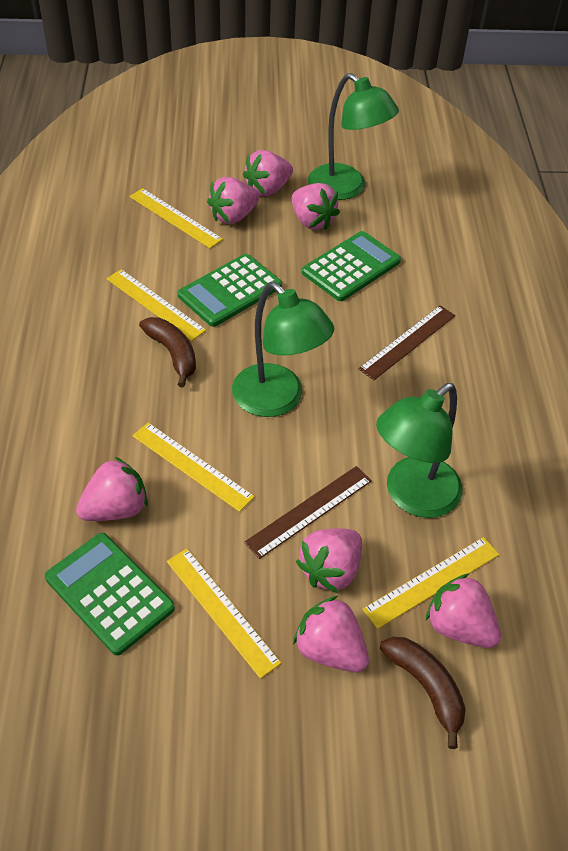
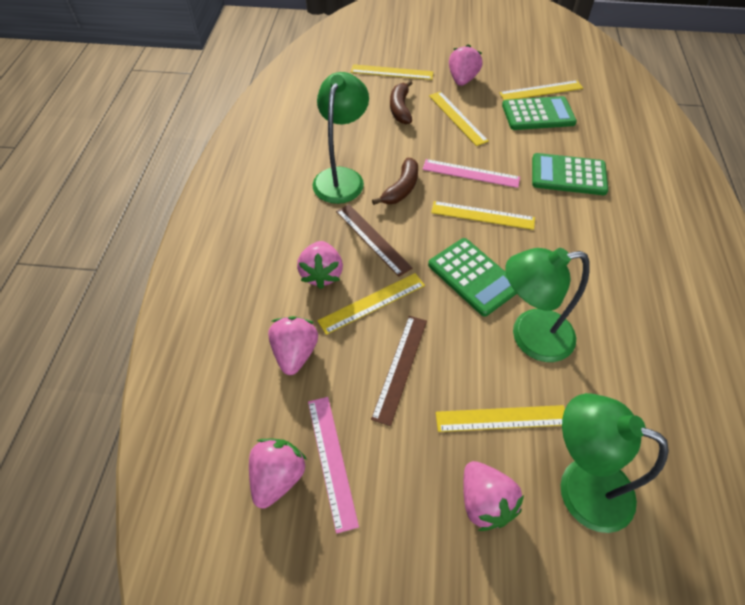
pink ruler: none = 0 -> [308,397,359,534] [423,159,520,188] = 2
pink strawberry: [76,457,148,521] [207,177,260,224] [243,150,293,196] [292,183,340,230] [293,596,369,672] [296,528,362,593] [426,574,501,648] = 7 -> [249,439,307,509] [268,316,318,375] [297,241,343,289] [449,44,483,86] [463,461,524,531] = 5
yellow ruler: [107,269,206,341] [129,188,223,248] [133,423,255,512] [167,548,281,679] [362,537,499,629] = 5 -> [318,273,425,335] [351,64,433,80] [429,91,489,146] [431,201,535,230] [436,405,565,432] [499,80,583,100] = 6

